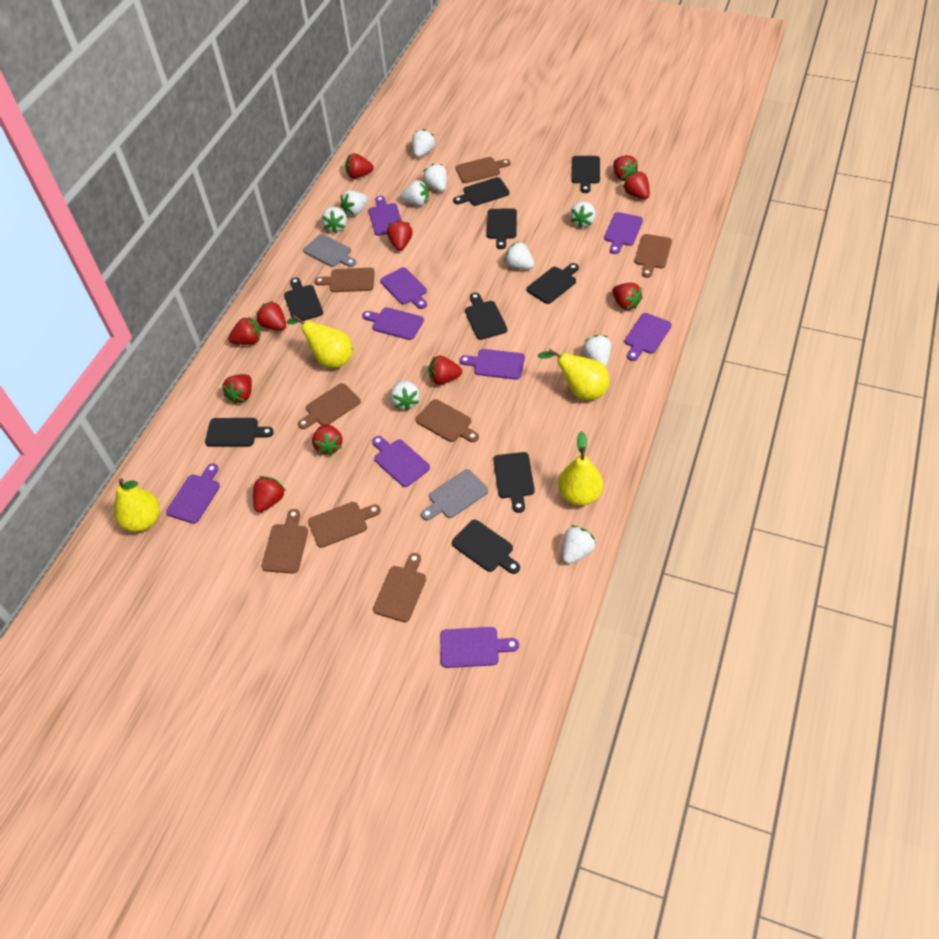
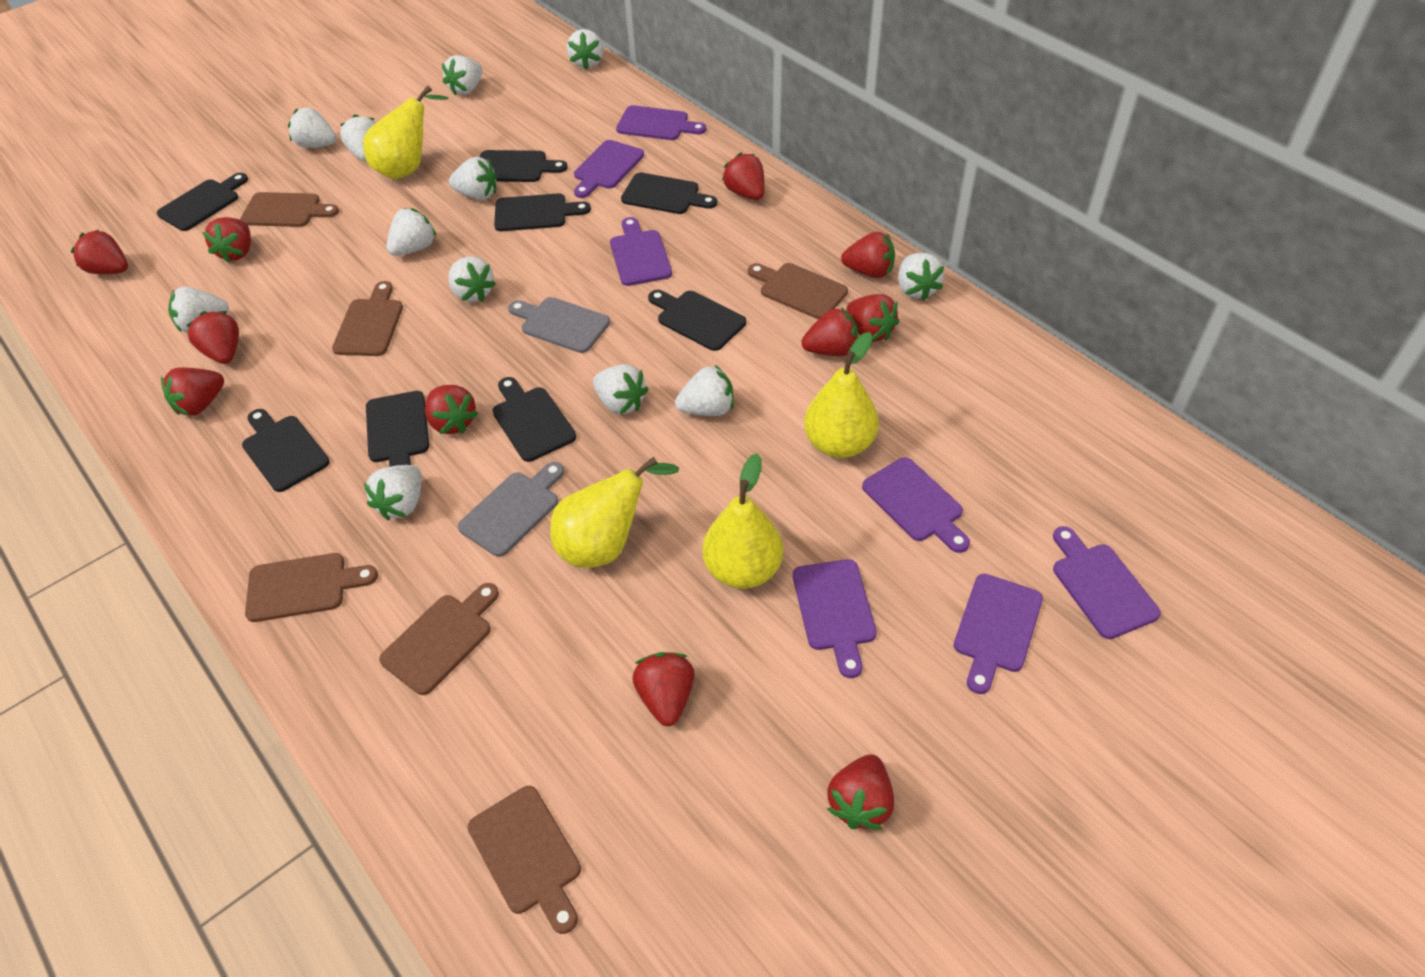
black cutting board: [205,418,274,447] [284,278,323,321] [452,520,520,574] [453,177,509,206] [465,293,507,340] [487,208,517,249] [493,452,535,513] [527,263,579,304] [571,156,600,193] = 9 -> [157,173,248,231] [242,409,330,492] [366,391,429,467] [480,150,568,182] [493,377,576,462] [494,193,591,231] [621,173,717,214] [648,290,746,351] = 8
brown cutting board: [262,509,308,574] [298,383,361,429] [308,502,381,548] [315,268,375,292] [373,553,426,622] [415,399,479,442] [455,157,511,183] [635,234,672,278] = 8 -> [240,192,339,227] [245,553,378,622] [332,281,403,356] [379,583,499,695] [468,786,581,934] [748,263,848,319] = 6
purple cutting board: [166,463,220,524] [362,307,424,340] [369,196,402,236] [372,436,430,487] [380,267,427,309] [440,627,519,668] [460,349,525,380] [604,212,643,254] [625,313,672,361] = 9 -> [574,140,644,198] [610,217,672,286] [616,105,706,140] [793,559,877,678] [862,457,970,553] [954,574,1043,694] [1053,526,1161,639] = 7
white strawberry: [322,207,347,233] [340,191,368,216] [391,380,420,410] [400,180,429,206] [412,129,436,157] [423,164,447,192] [504,241,534,269] [562,525,596,564] [570,202,596,228] [583,335,611,367] = 10 -> [168,287,229,333] [288,107,336,148] [340,114,376,161] [364,465,421,520] [386,208,437,256] [442,55,483,96] [448,256,496,302] [449,157,497,200] [567,29,604,70] [593,364,648,414] [675,365,734,416] [898,253,944,301] = 12

